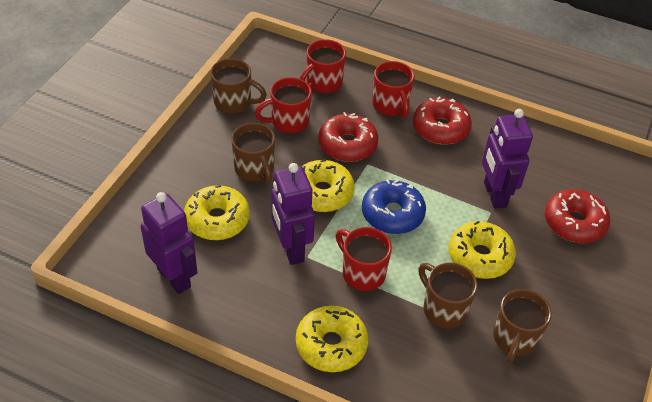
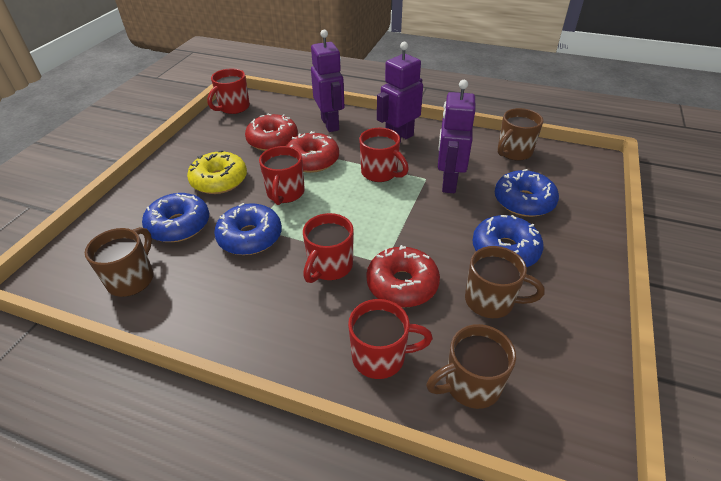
blue donut: [362,179,426,234] = 1 -> [142,193,209,242] [214,203,282,255] [472,215,544,267] [495,169,559,217] = 4
red mug: [255,77,312,134] [300,39,346,93] [336,227,392,291] [372,61,415,118] = 4 -> [207,68,250,114] [259,146,305,205] [303,213,354,283] [348,299,433,379] [359,128,409,182] = 5
yellow donut: [184,185,250,240] [296,306,368,372] [302,159,355,212] [449,221,516,279] = 4 -> [187,150,247,194] = 1

